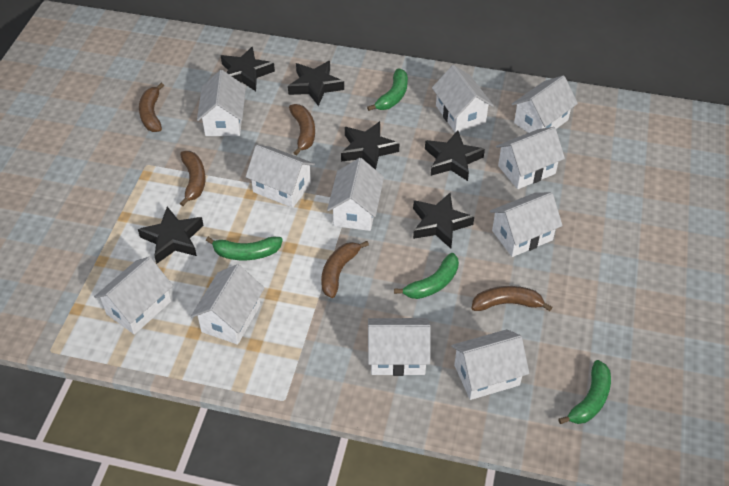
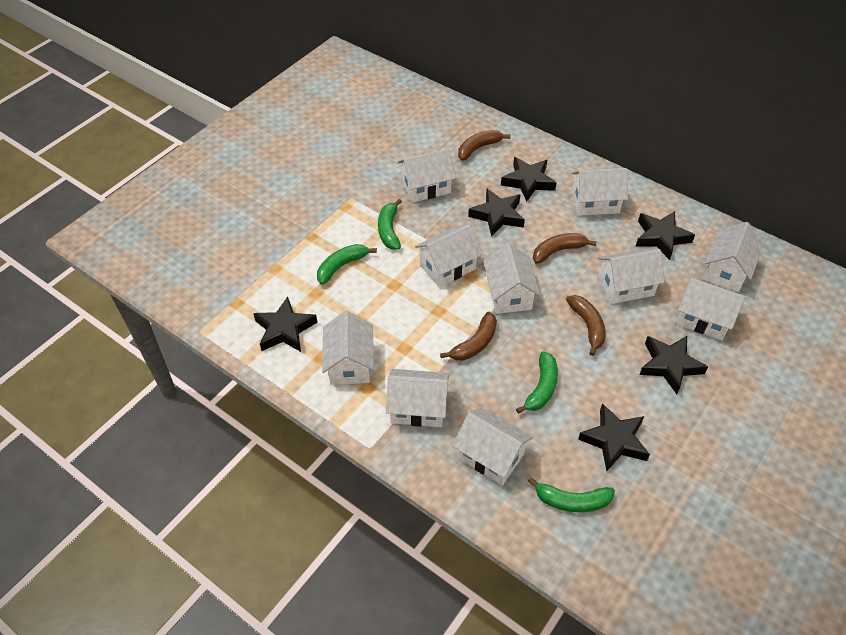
brown banana: [139,83,164,132] [180,151,206,206] [289,104,315,155] [321,241,369,298] [471,286,552,311] = 5 -> [440,312,497,360] [458,130,510,161] [533,233,597,264] [566,295,606,356] = 4
white house: [94,257,173,335] [191,264,264,345] [197,70,246,136] [246,145,315,208] [327,158,384,231] [368,318,431,376] [432,65,494,133] [451,329,529,400] [490,192,563,257] [496,127,565,189] [512,75,578,133] = 11 -> [322,311,374,385] [386,369,449,427] [397,148,456,203] [415,224,482,287] [452,407,533,485] [483,243,540,314] [572,168,628,216] [598,248,665,304] [676,277,745,340] [703,222,763,292] = 10

